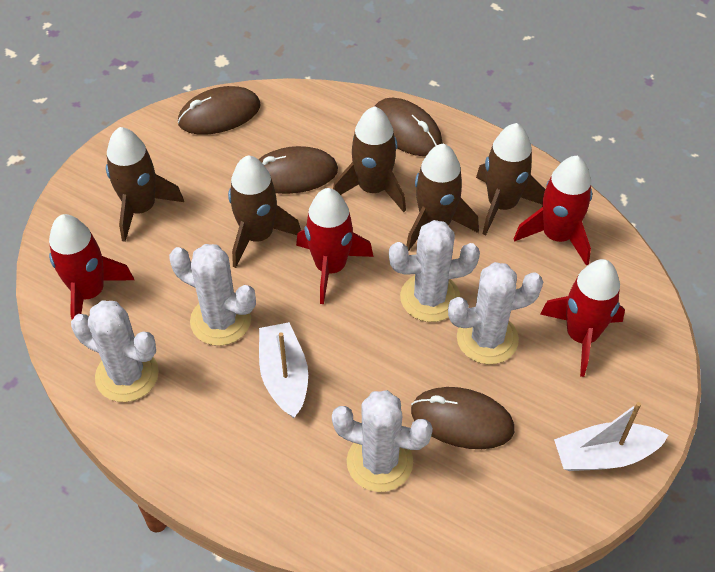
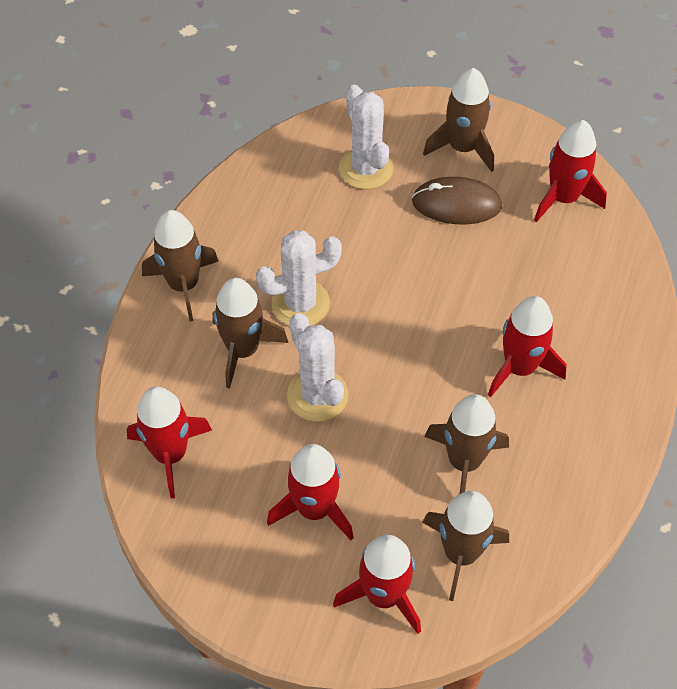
brown mouse: [178,86,261,135] [258,146,338,194] [375,98,442,156] [411,387,514,449] = 4 -> [412,177,502,224] = 1
red rocket: [49,214,134,320] [296,188,373,304] [514,156,592,266] [540,259,625,377] = 4 -> [127,386,212,498] [267,444,354,540] [333,535,421,634] [488,296,567,397] [534,120,607,222] = 5
white boat: [259,322,308,418] [554,402,668,471] = 2 -> none = 0
white cactus: [71,300,159,402] [169,244,256,346] [332,390,433,492] [389,220,480,322] [448,262,543,364] = 5 -> [256,230,342,326] [287,313,348,422] [339,85,393,189] = 3

